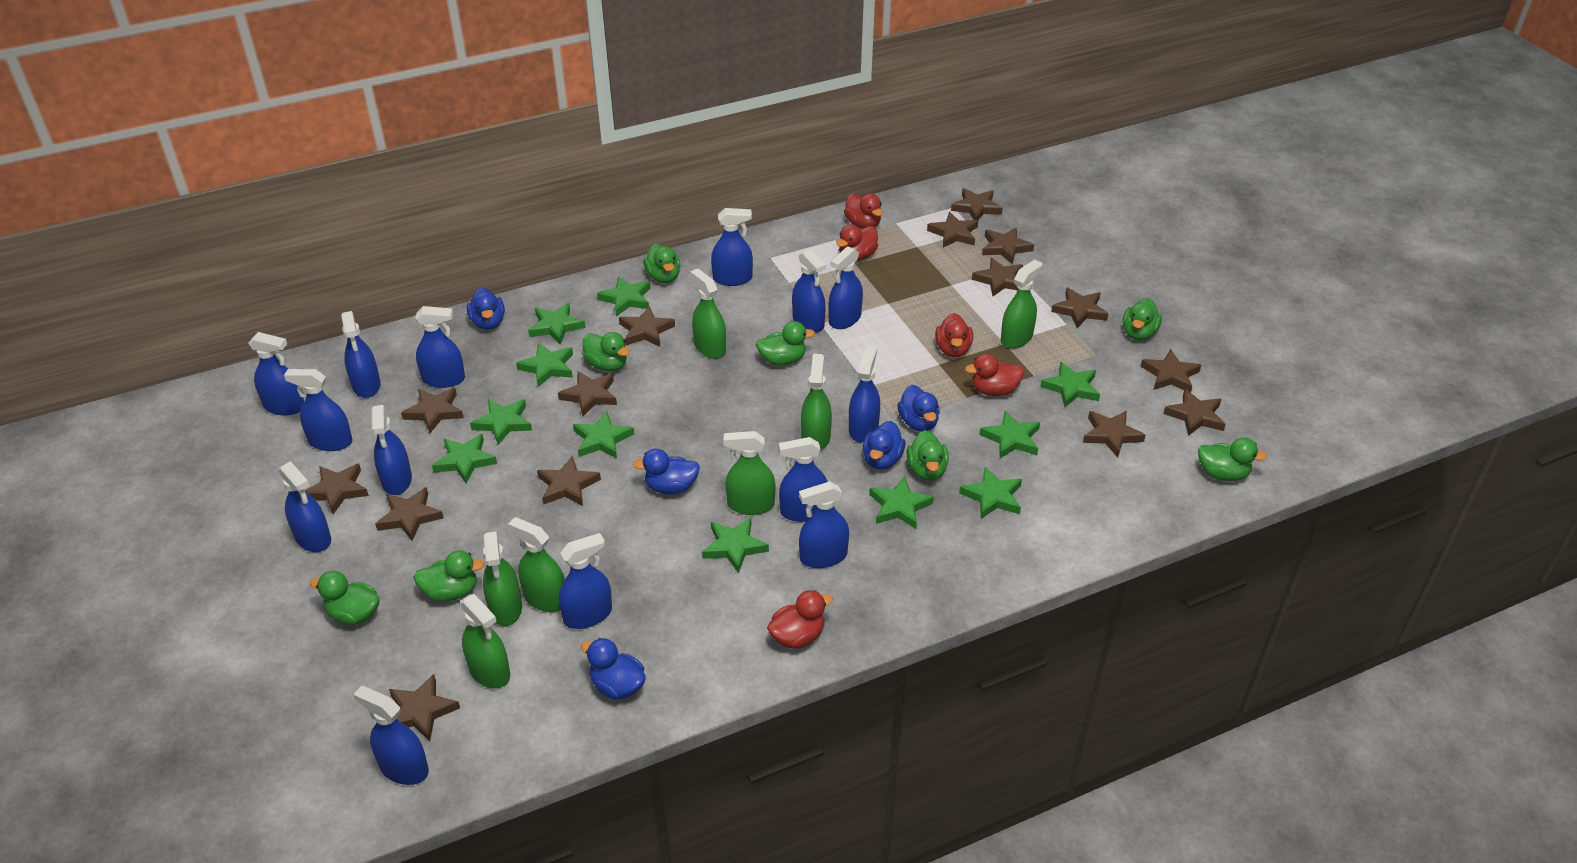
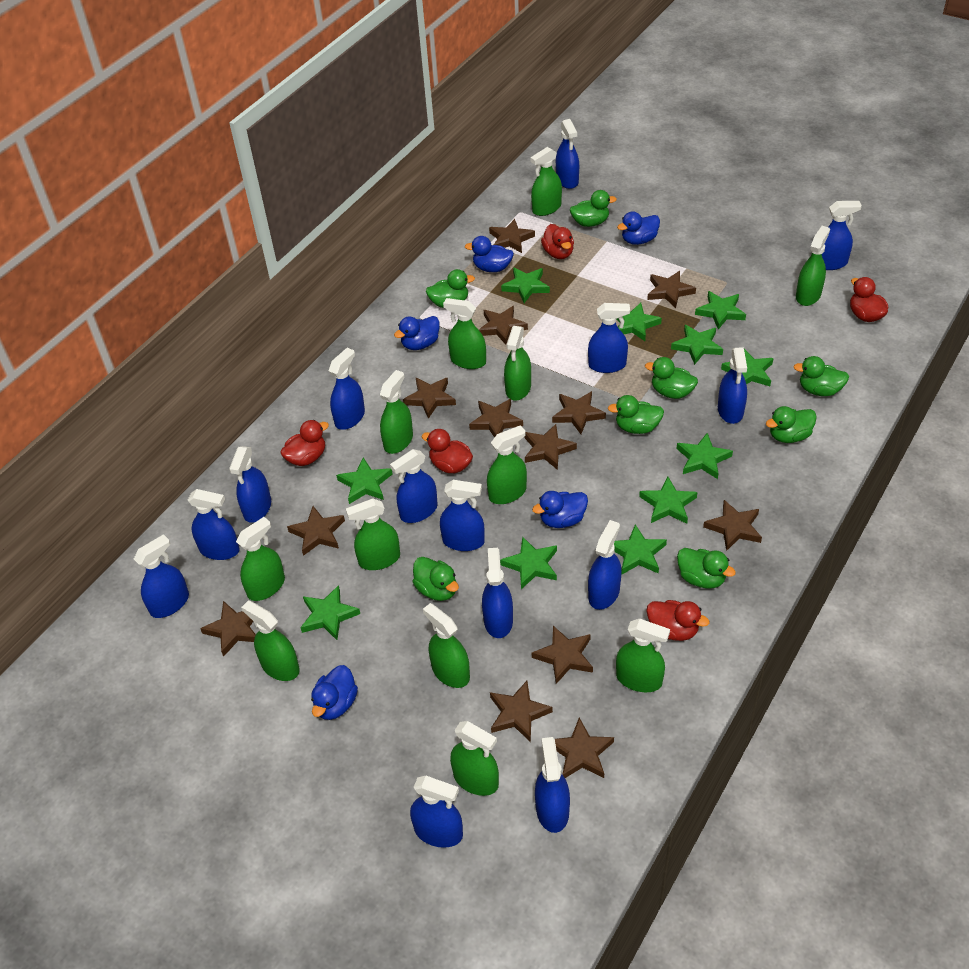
brown star: [305,463,369,514] [375,487,444,541] [389,674,460,742] [401,388,464,433] [537,456,601,506] [558,371,617,417] [619,306,675,347] [927,212,978,248] [951,188,1003,220] [972,258,1023,296] [982,227,1034,264] [1051,287,1108,328] [1083,411,1146,458] [1140,349,1201,393] [1163,389,1226,436] = 15 -> [200,601,256,657] [287,506,345,556] [403,378,456,419] [469,399,523,438] [479,306,528,344] [489,219,535,253] [490,681,553,742] [524,424,577,470] [532,626,593,684] [552,391,606,434] [555,718,614,778] [647,271,696,308] [703,500,762,551] = 13
green spray bottle: [460,594,510,688] [483,531,522,626] [508,517,565,612] [690,269,726,359] [723,431,775,515] [801,354,832,450] [1001,259,1042,349] = 7 -> [236,517,285,601] [241,600,300,681] [346,499,400,570] [380,370,413,454] [423,603,470,688] [443,298,486,369] [450,721,499,796] [487,425,527,504] [504,326,531,400] [530,147,562,216] [616,619,670,692] [796,226,830,306] = 12

